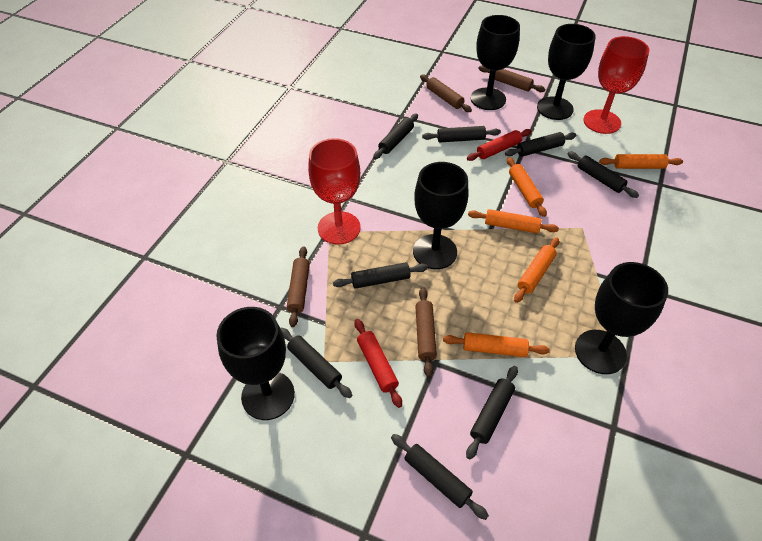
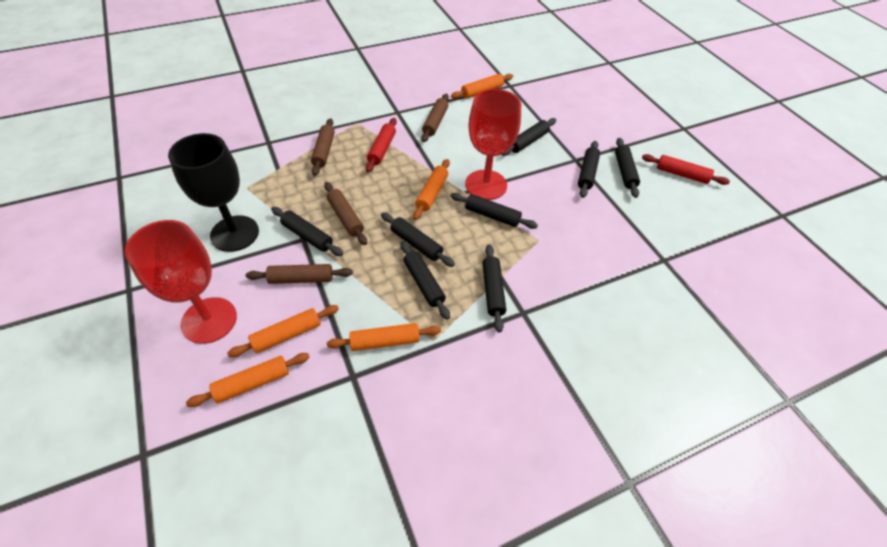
black goblet: [216,307,295,420] [413,162,468,269] [471,15,520,110] [537,24,595,120] [575,262,668,374] = 5 -> [168,133,259,252] = 1

